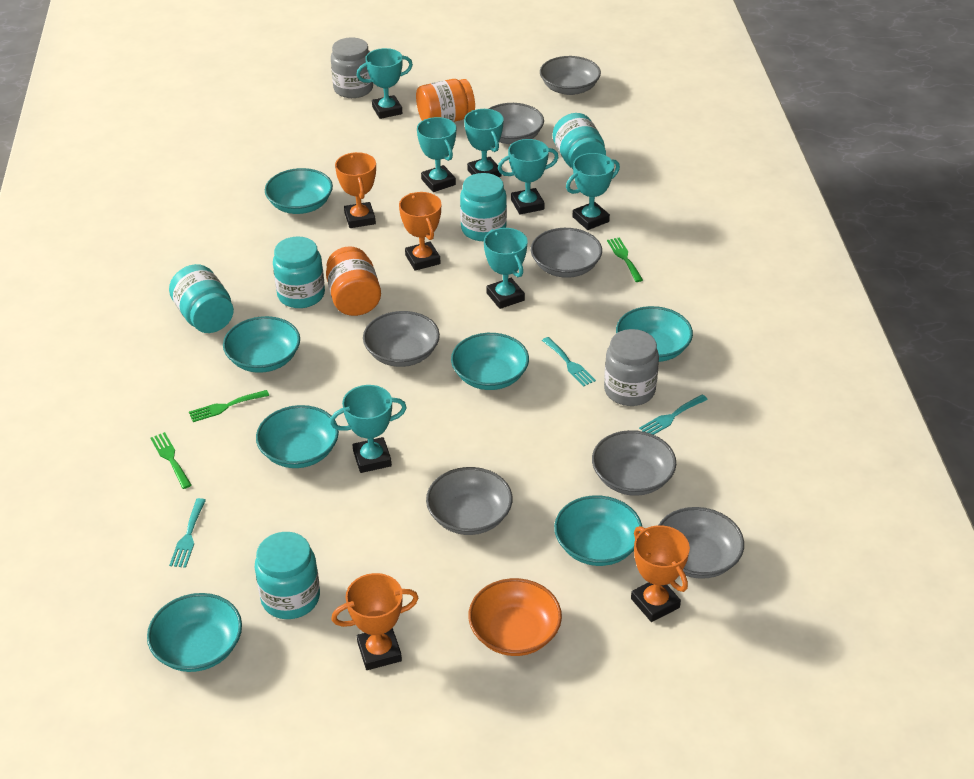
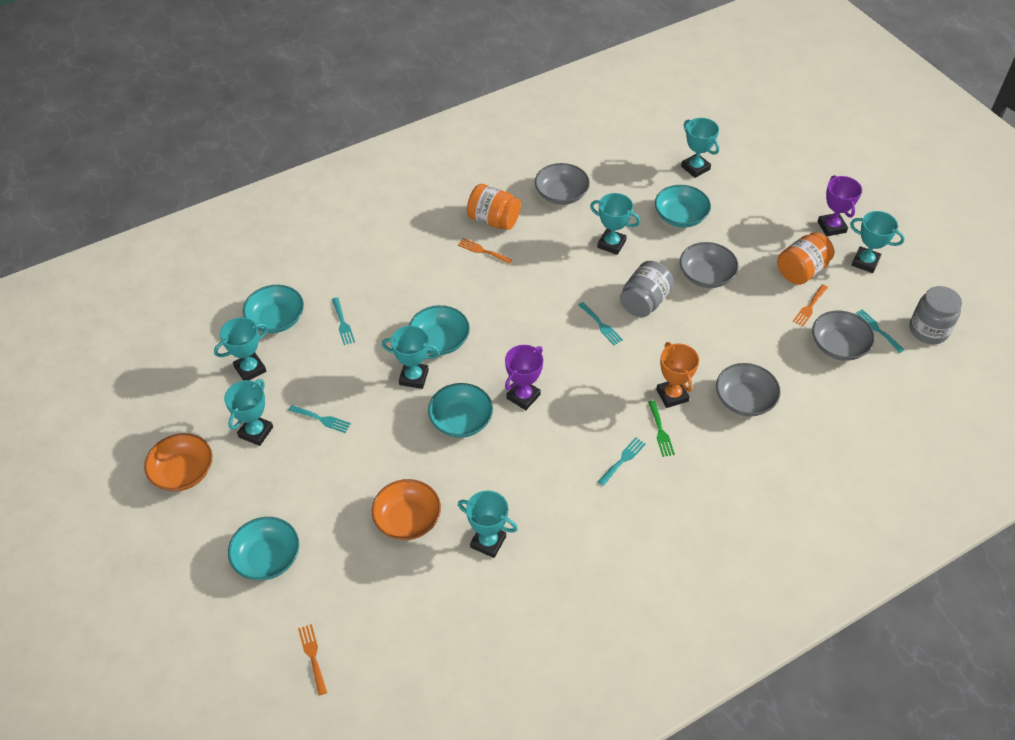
green fork: [150,432,191,489] [189,390,269,422] [607,237,643,282] = 3 -> [648,401,675,457] = 1
grey bowl: [363,311,440,367] [426,467,512,535] [489,103,544,144] [531,228,602,278] [540,56,601,95] [592,430,676,496] [659,507,744,579] = 7 -> [535,163,590,205] [680,242,739,288] [716,363,781,416] [812,311,875,361] = 4
orange bowl: [468,578,562,656] = 1 -> [144,433,213,491] [372,479,441,540] = 2
orange fork: none = 0 -> [298,624,327,696] [458,238,512,264] [793,284,828,327] = 3
orange trophy: [331,573,419,670] [335,152,376,228] [399,192,441,271] [631,525,690,622] = 4 -> [656,342,699,408] = 1
purple trophy: none = 0 -> [505,345,543,410] [818,175,862,236] = 2
turquoise bowl: [147,593,242,672] [223,316,300,373] [256,405,339,468] [265,168,333,214] [451,333,529,390] [554,495,642,566] [616,306,693,362] = 7 -> [228,517,299,580] [243,285,304,333] [409,305,470,355] [428,383,493,438] [655,185,711,228] = 5
turquoise fork: [169,498,206,568] [542,337,596,387] [639,395,708,435] = 3 -> [288,405,351,433] [332,297,355,345] [578,302,623,345] [598,437,646,486] [854,309,904,353] = 5
turquoise jar: [169,264,234,333] [255,532,320,619] [273,236,325,308] [460,173,507,241] [553,113,606,169] = 5 -> none = 0

